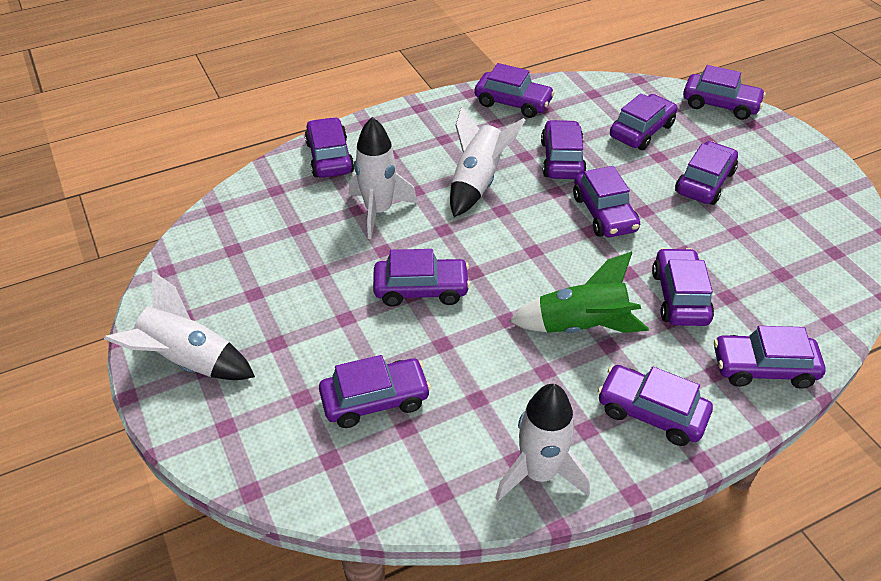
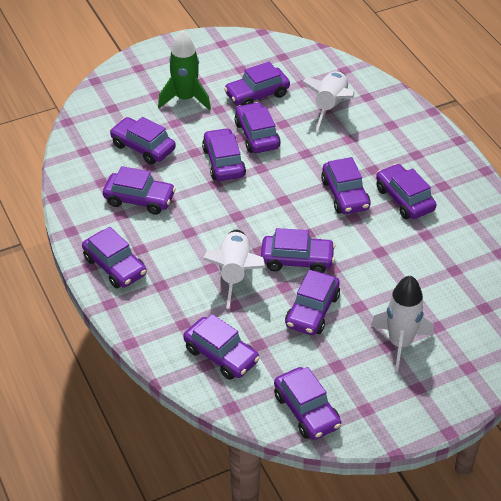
white rocket: [104,271,255,380] [349,117,418,239] [450,107,525,217] [496,384,590,501] = 4 -> [203,230,266,309] [301,71,354,131] [371,275,434,372] = 3

